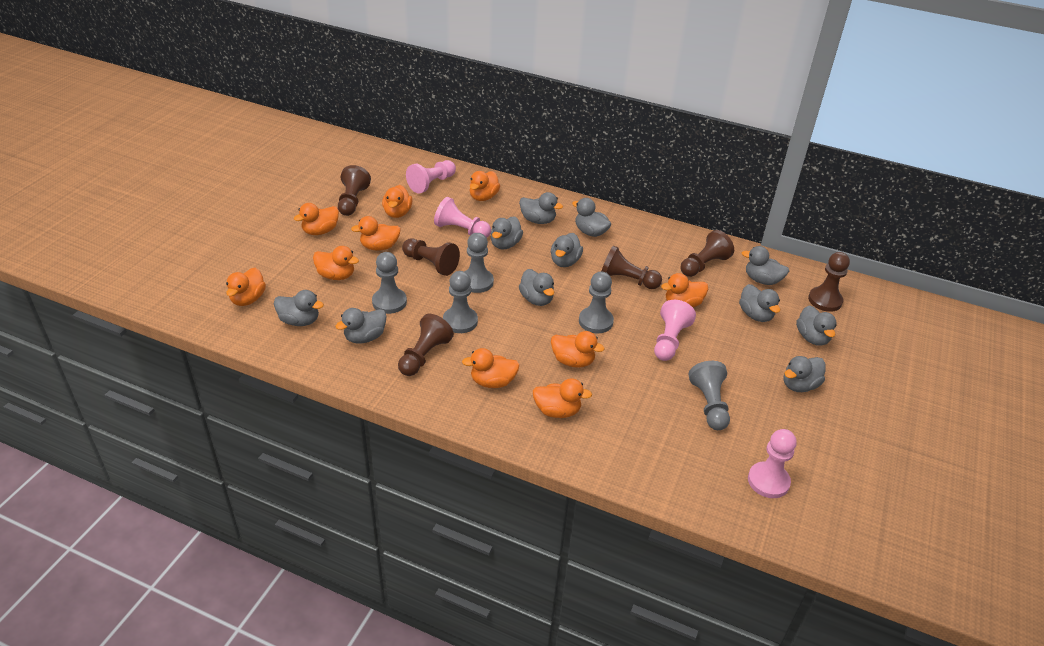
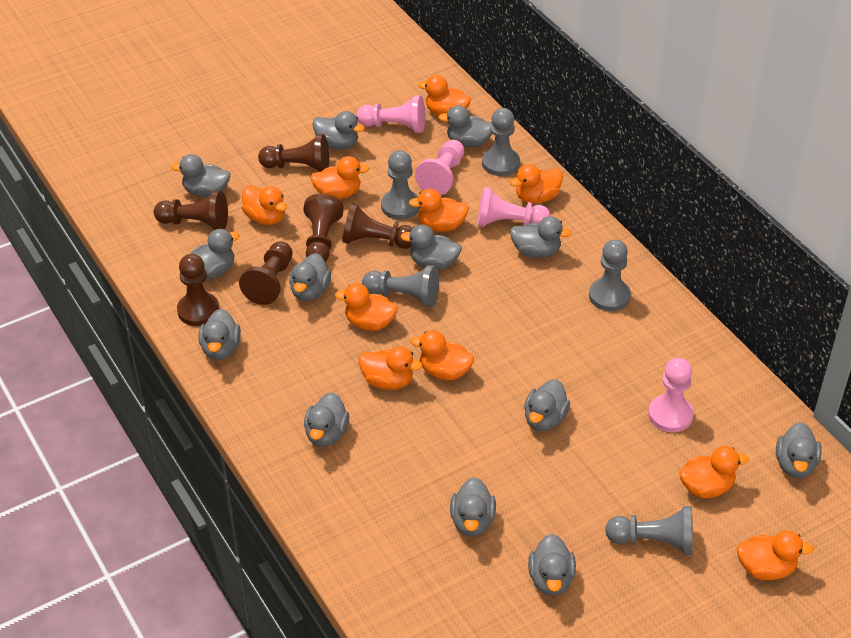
grey duck: [274,290,324,326] [335,308,386,344] [491,216,523,249] [519,192,563,224] [519,269,554,306] [551,233,583,267] [572,198,611,237] [739,284,780,322] [742,246,789,285] [783,356,825,392] [796,305,837,346] = 11 -> [171,154,230,197] [190,229,240,279] [198,309,241,360] [289,253,331,301] [304,392,349,447] [312,111,365,150] [401,224,462,270] [439,105,492,148] [450,477,496,537] [510,216,572,258] [524,379,570,431] [528,534,576,596] [776,422,822,478] = 13

